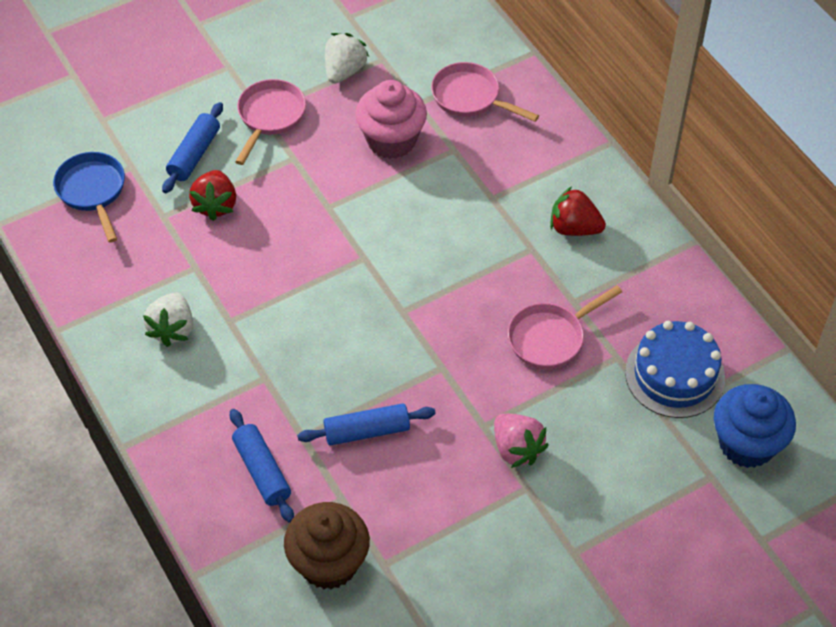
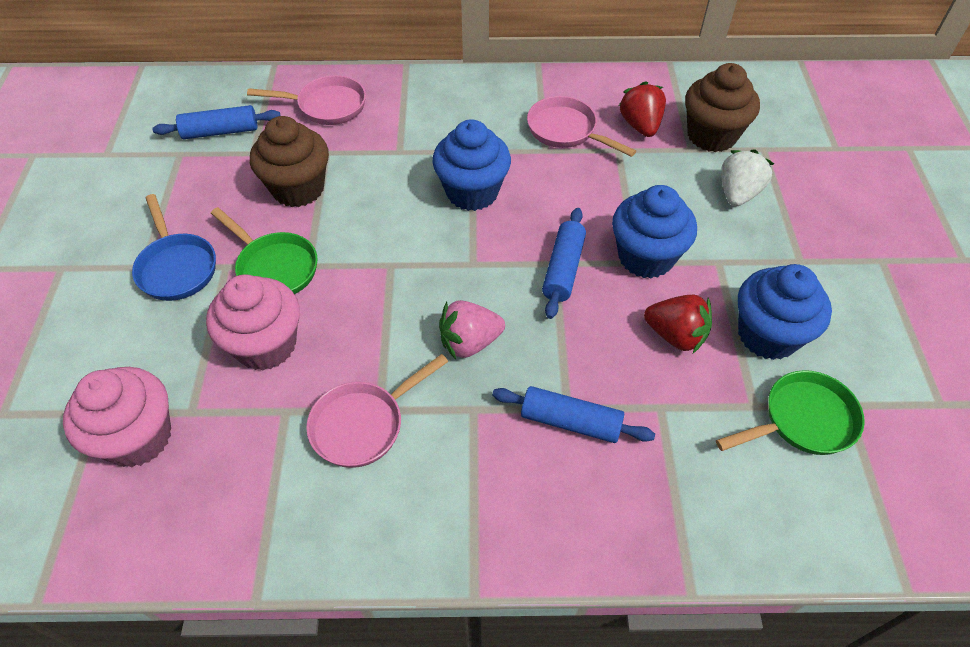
blue cake: [625,321,725,418] = 1 -> none = 0
blue cupcake: [714,384,796,468] = 1 -> [432,119,511,211] [612,185,697,278] [738,264,832,360] = 3
brown cupcake: [284,502,370,590] = 1 -> [250,116,329,207] [685,63,760,152] = 2
green pan: none = 0 -> [211,207,318,294] [716,370,865,455] = 2
pink cupcake: [355,80,427,159] = 1 -> [63,367,171,467] [206,274,300,371] = 2
white strawberry: [143,292,193,347] [325,33,369,83] = 2 -> [721,150,774,207] = 1

